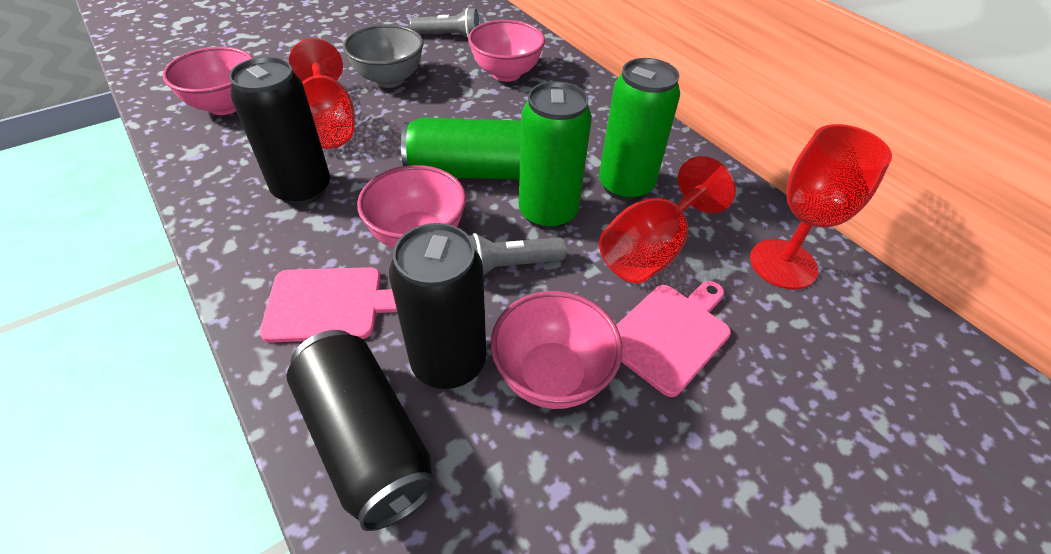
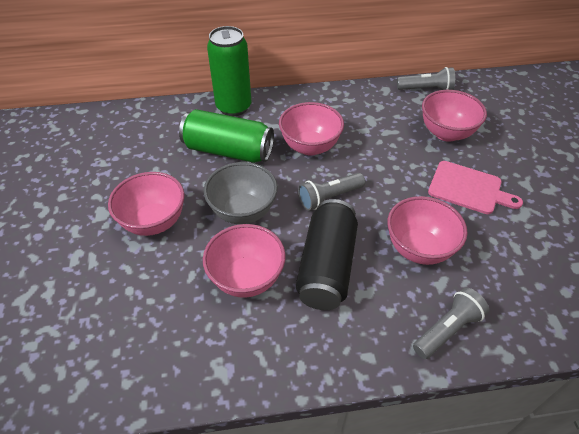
black can: [229,57,330,206] [286,330,436,531] [389,223,486,389] = 3 -> [296,199,358,310] = 1
green can: [401,117,521,180] [519,81,592,230] [599,58,680,201] = 3 -> [179,109,274,163] [207,26,252,116] = 2
grey flashlight: [410,8,479,38] [469,233,567,276] = 2 -> [298,173,365,211] [397,67,455,90] [413,287,489,359] = 3
pink bowl: [163,47,253,115] [357,165,466,249] [468,20,545,82] [491,291,623,409] = 4 -> [108,172,184,236] [203,224,286,298] [279,102,344,156] [387,196,467,265] [422,90,487,142] = 5
pink cutting board: [260,267,397,343] [616,281,731,397] = 2 -> [428,161,523,214] = 1
red goblet: [289,38,355,149] [599,156,736,283] [750,124,892,289] = 3 -> none = 0

